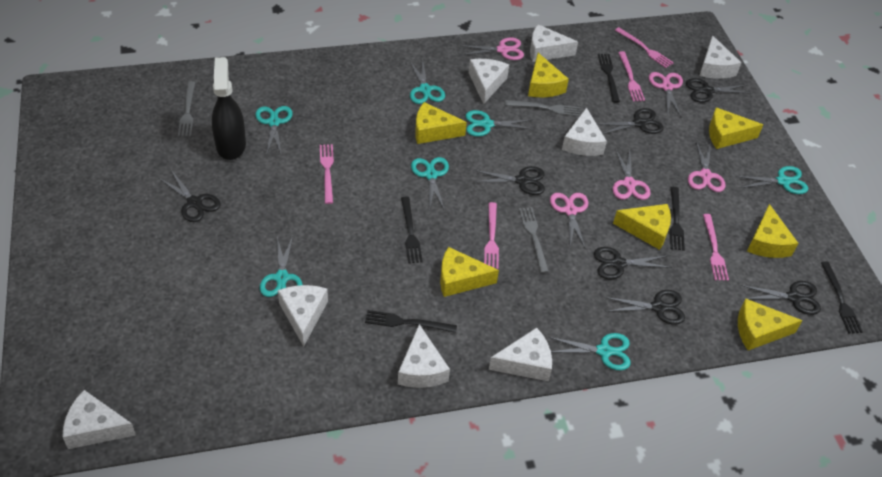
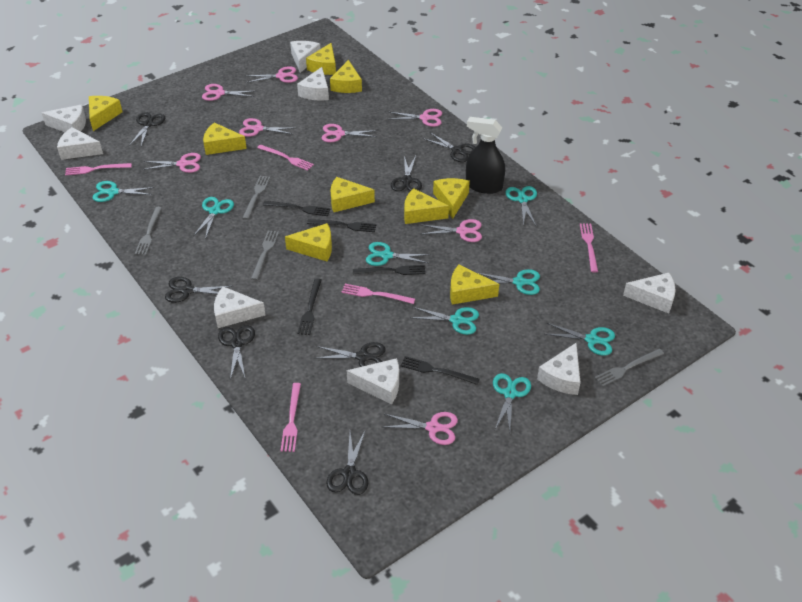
grey fork: [178,81,195,136] [505,100,580,117] [519,207,549,273] = 3 -> [135,207,162,255] [243,176,270,220] [251,230,279,280] [595,349,664,387] = 4
pink scissors: [459,37,524,60] [550,193,589,249] [612,148,651,200] [649,72,683,117] [688,141,726,192] = 5 -> [142,153,201,173] [202,84,255,101] [239,118,293,137] [246,66,298,83] [322,124,378,142] [384,412,458,445] [387,109,442,127] [422,219,482,242] = 8
turquoise scissors: [255,106,293,156] [260,236,303,297] [409,60,445,104] [411,157,449,211] [466,110,533,136] [549,333,631,370] [735,166,808,194] = 7 -> [92,181,155,202] [193,197,234,239] [366,242,431,266] [411,307,479,335] [478,269,540,295] [493,373,531,431] [505,186,537,226] [545,323,615,356] = 8
yellow cheese: [415,102,467,144] [440,247,499,297] [528,53,569,97] [613,204,671,250] [709,107,763,149] [738,298,803,350] [747,204,798,258] = 7 -> [89,96,123,131] [203,122,247,155] [285,223,332,261] [306,43,336,75] [330,60,362,93] [330,177,375,212] [404,188,449,224] [433,178,470,219] [450,265,499,305] = 9

